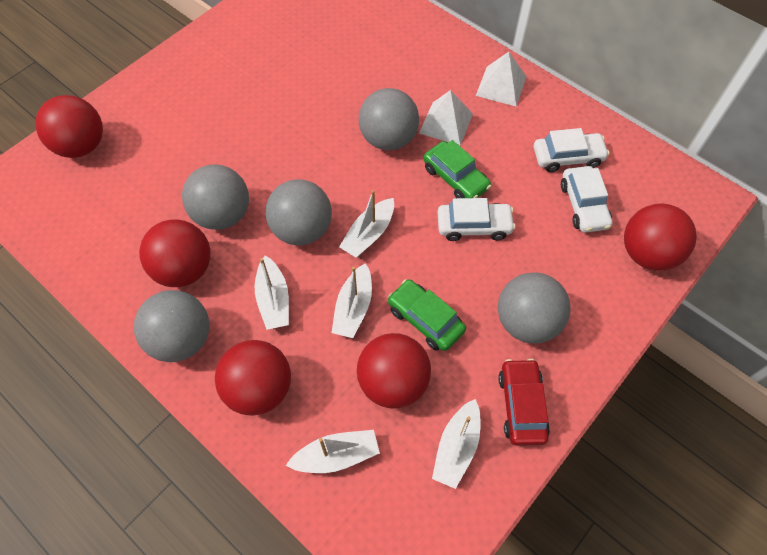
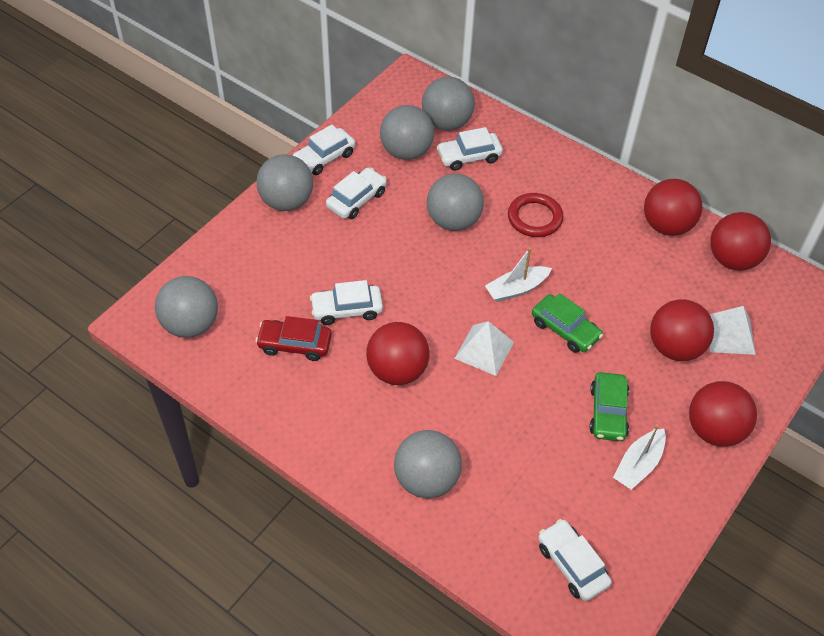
grey ball: [134,290,209,362] [182,164,249,230] [266,179,332,245] [359,88,419,150] [498,273,570,344] = 5 -> [155,276,218,338] [257,154,313,211] [380,105,434,160] [394,430,462,499] [422,77,475,131] [427,174,484,231] = 6
red ring: none = 0 -> [508,193,564,237] = 1
white boat: [255,255,289,330] [286,430,380,473] [331,263,372,338] [339,190,394,258] [432,399,480,489] = 5 -> [485,248,552,302] [613,424,666,490] = 2
white car: [437,198,515,241] [534,128,610,172] [561,166,613,233] = 3 -> [293,125,355,175] [310,280,383,325] [326,167,387,219] [437,127,503,171] [538,519,612,601] = 5

